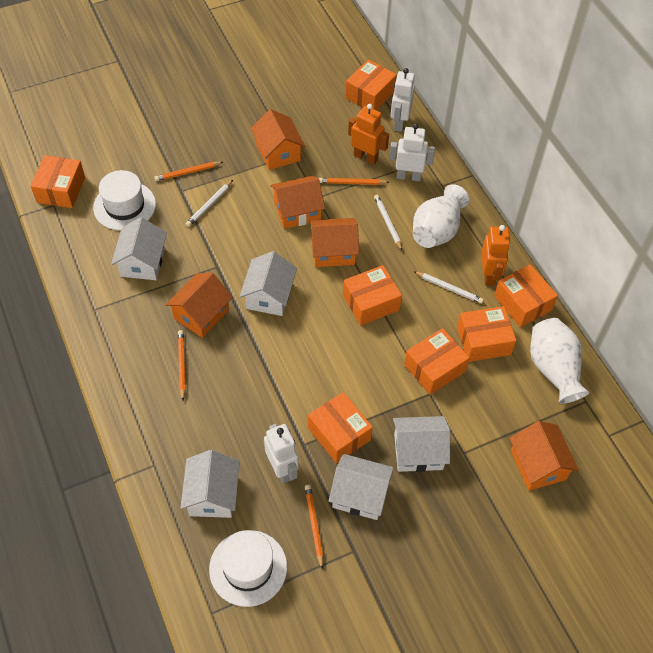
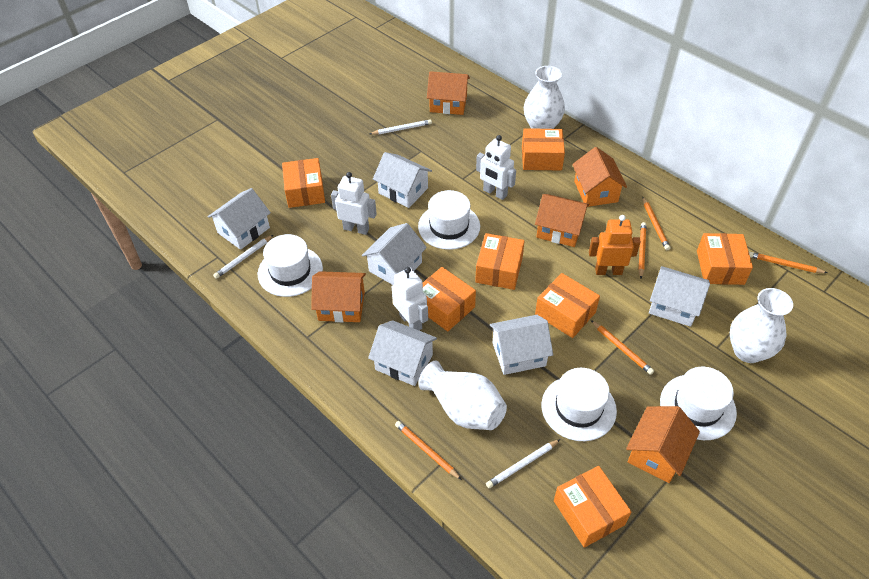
orange pencil: [154,162,223,181] [178,330,186,401] [305,485,323,570] [319,178,390,185] = 4 -> [395,421,462,480] [591,320,654,375] [638,222,646,278] [643,197,670,250] [749,252,827,273] = 5
orange robot: [348,104,389,165] [481,225,511,286] = 2 -> [589,215,641,275] = 1
white hat: [93,170,156,231] [209,530,287,607] = 2 -> [258,234,323,297] [418,190,480,250] [541,368,617,441] [660,367,737,440] = 4
white house: [111,217,167,280] [181,450,240,518] [240,251,297,316] [329,454,394,520] [393,416,450,472] = 5 -> [208,188,271,250] [362,223,427,285] [368,320,437,386] [373,152,432,208] [490,315,553,375] [649,266,710,327] = 6
white vase: [413,184,469,248] [530,318,589,404] = 2 -> [418,360,507,430] [524,66,565,129] [730,288,793,363] = 3

